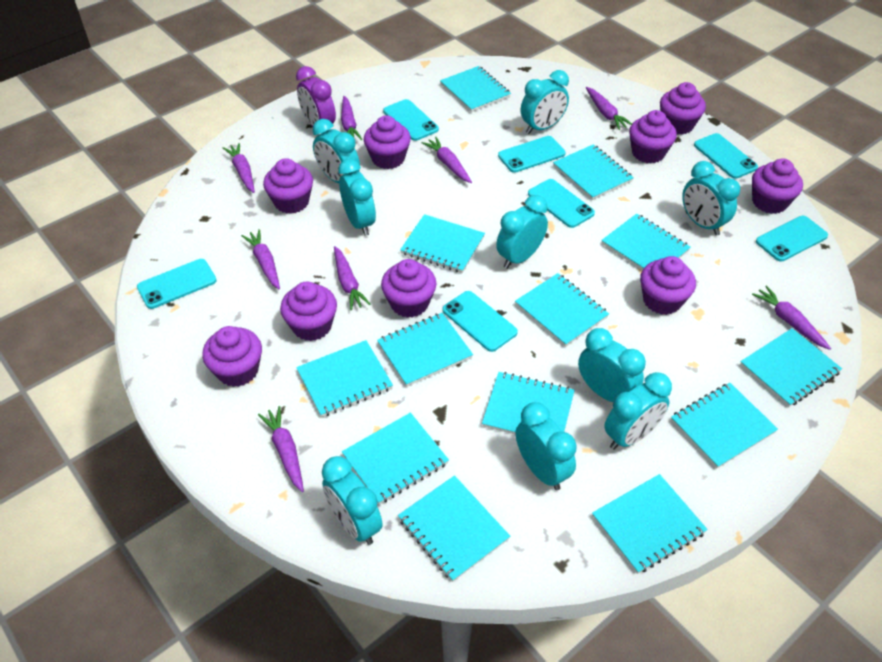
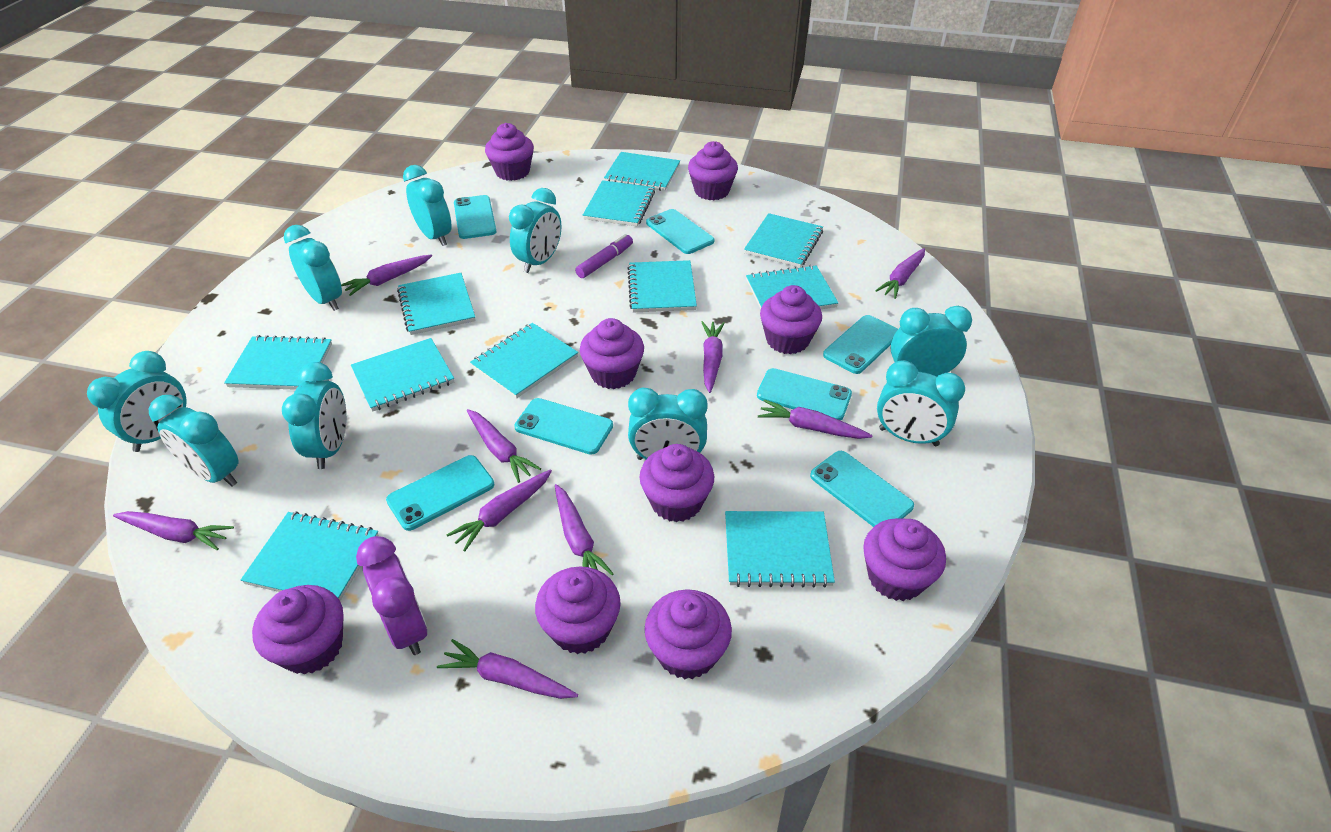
purple carrot: [223,143,255,193] [241,229,280,289] [258,406,304,492] [334,246,371,310] [341,96,363,140] [422,137,472,183] [586,87,632,130] [752,286,831,350] = 8 -> [113,511,234,550] [341,254,432,296] [437,639,578,699] [447,469,552,551] [467,409,541,483] [555,484,614,575] [701,321,725,393] [758,399,873,439] [875,248,925,299] = 9
purple marker: none = 0 -> [575,234,633,278] = 1
turquoise notebook: [296,340,393,417] [342,413,449,504] [377,313,473,387] [398,475,510,582] [400,214,485,273] [440,66,511,112] [482,372,575,435] [515,273,609,347] [553,144,634,200] [592,474,708,574] [601,214,691,270] [671,383,778,469] [740,328,842,407] = 13 -> [224,335,332,390] [241,511,379,601] [351,338,454,412] [397,273,476,335] [470,323,578,398] [583,180,655,226] [604,152,680,191] [627,260,697,313] [725,511,835,588] [744,213,823,268] [746,265,838,309] = 11

